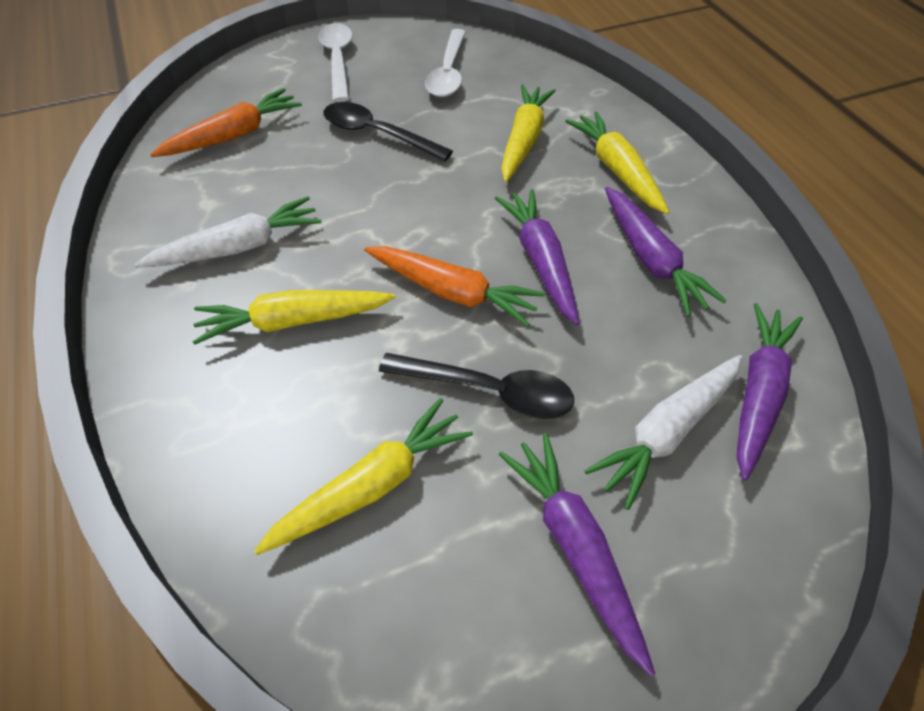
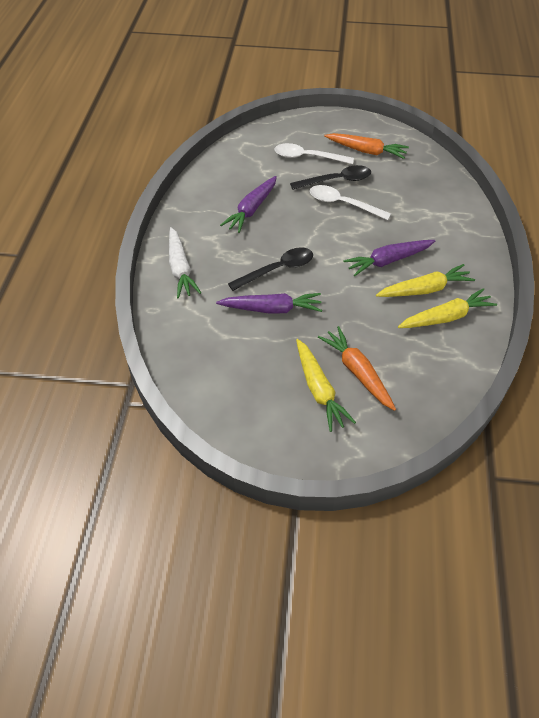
purple carrot: [495,189,579,325] [499,433,655,676] [605,187,727,316] [736,303,803,481] = 4 -> [216,293,322,314] [220,176,277,233] [343,240,435,277] = 3
white carrot: [134,196,322,268] [584,355,742,510] = 2 -> [169,227,201,298] = 1
yellow carrot: [192,290,395,345] [254,398,473,555] [501,84,556,182] [565,111,669,214] = 4 -> [296,339,356,432] [376,264,475,297] [398,288,497,328] = 3

